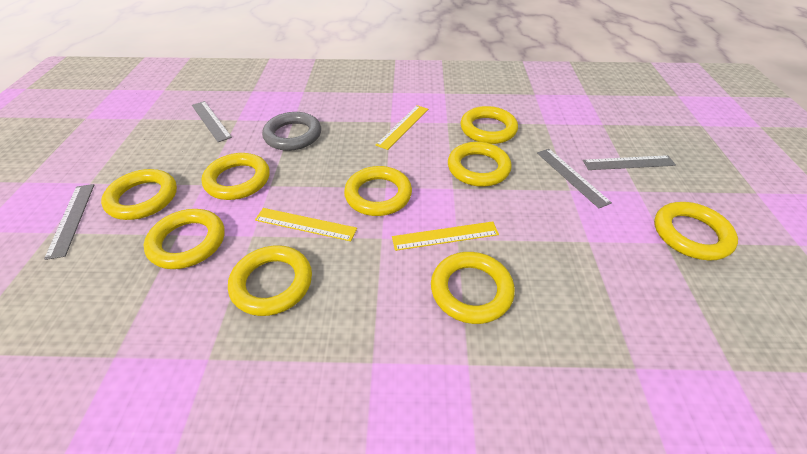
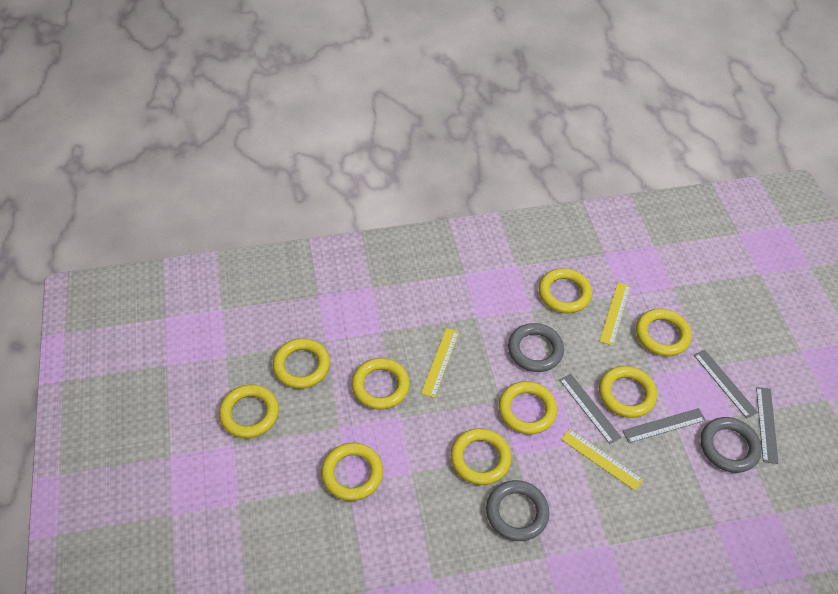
grey ring: [262,112,321,151] = 1 -> [486,480,550,541] [508,323,564,372] [701,417,762,473] = 3

